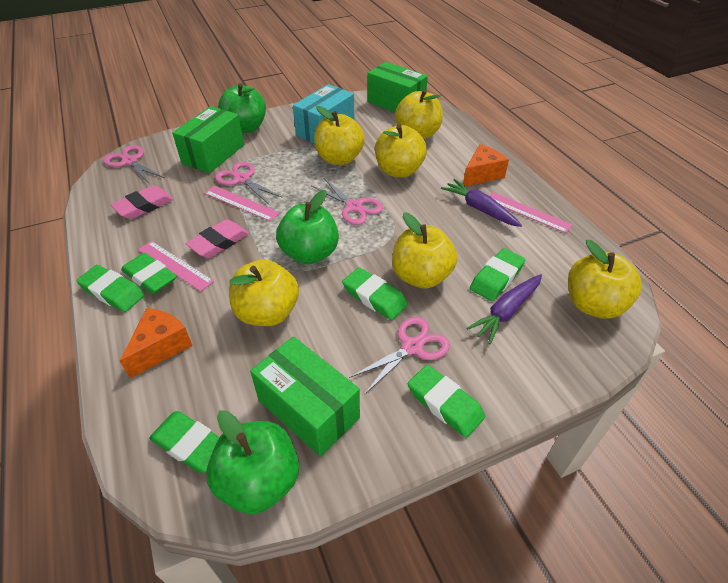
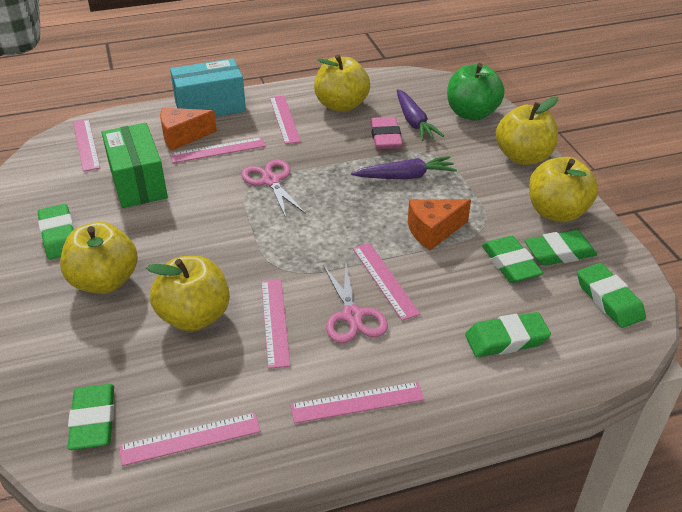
green apple: [206,410,299,514] [218,83,266,133] [276,190,339,264] = 3 -> [447,63,505,121] = 1
green box: [172,106,244,173] [250,336,360,457] [367,62,428,112] = 3 -> [102,123,168,208] = 1
pink eraser: [111,185,173,219] [186,219,249,258] = 2 -> [370,117,403,149] = 1
pink ruler: [138,241,214,291] [205,186,280,221] [489,192,572,233] = 3 -> [73,119,100,172] [119,413,261,466] [170,137,266,163] [261,279,291,369] [269,95,301,144] [290,382,424,423] [353,243,421,321] = 7
pink scissors: [103,145,165,185] [215,162,283,204] [311,178,383,225] [349,317,450,395] = 4 -> [241,160,306,218] [323,264,388,343] = 2
yellow apple: [229,259,299,326] [314,106,365,165] [375,124,427,178] [392,212,457,288] [395,89,443,139] [568,240,642,319] = 6 -> [60,222,138,294] [146,256,230,331] [314,54,370,112] [496,97,558,165] [529,157,598,222] = 5

